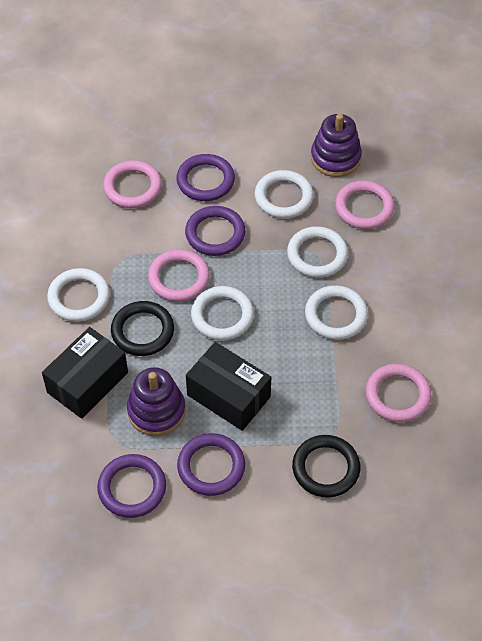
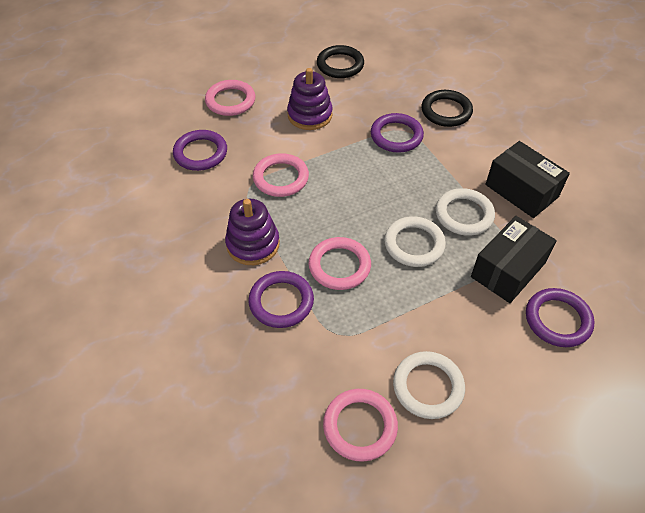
white ring: [47,268,110,322] [191,286,254,340] [255,170,314,218] [287,226,348,278] [305,285,368,340] = 5 -> [384,216,446,267] [393,351,465,419] [436,188,495,236] = 3

